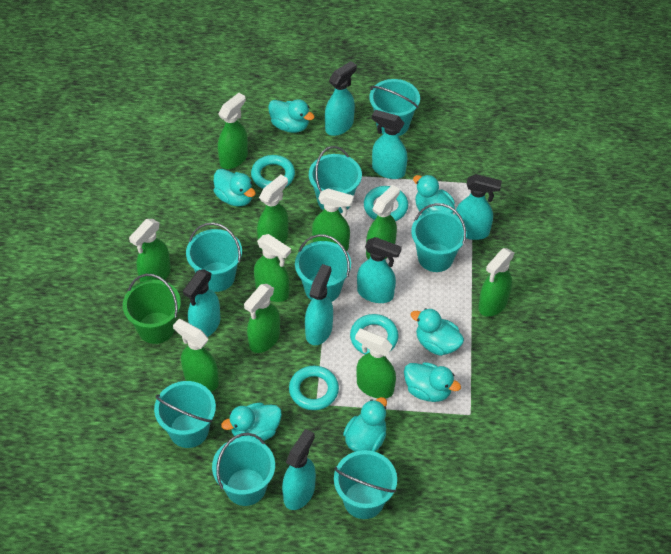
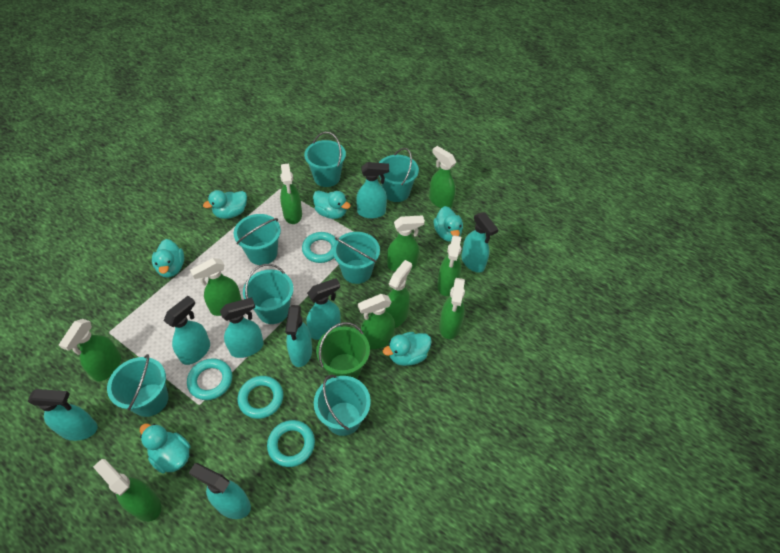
turquoise bucket: [154,381,216,448] [186,222,242,292] [212,433,275,506] [295,234,351,302] [309,146,362,213] [334,450,397,519] [369,79,420,136] [411,203,467,272] = 8 -> [107,354,168,417] [234,214,281,265] [243,264,294,324] [304,132,346,187] [314,375,371,436] [333,232,380,284] [379,148,419,202] = 7
turquoise duck: [213,169,256,207] [221,402,282,441] [268,99,315,133] [343,397,387,452] [404,362,461,402] [411,308,464,356] [413,175,455,214] = 7 -> [140,424,191,474] [152,239,184,277] [203,190,247,219] [313,190,351,219] [383,332,431,366] [434,206,463,242] = 6
turquoise spray bottle: [183,269,220,337] [282,429,316,510] [305,264,333,345] [325,61,357,136] [357,237,402,303] [372,110,407,179] [455,174,502,240] = 7 -> [28,389,98,441] [163,296,210,365] [189,463,251,519] [220,297,264,358] [285,305,312,367] [306,278,341,340] [356,162,389,219] [462,212,499,273] = 8

